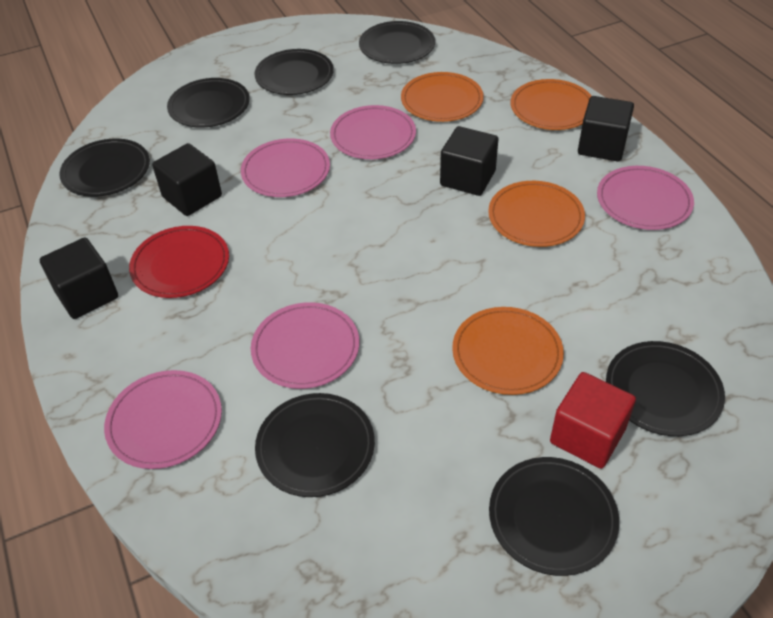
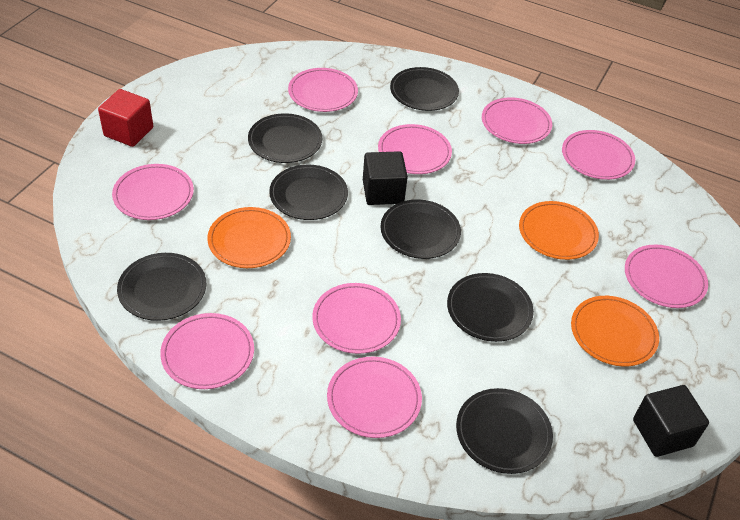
black cube: [39,238,118,319] [152,143,222,216] [440,126,499,196] [578,96,634,161] = 4 -> [363,151,408,205] [633,385,709,457] = 2
orange plate: [401,72,484,122] [452,307,564,395] [488,181,585,247] [511,79,592,130] = 4 -> [208,207,291,268] [519,201,599,260] [571,296,659,367] = 3
pink plate: [104,370,222,469] [241,138,330,197] [251,302,359,389] [330,105,416,159] [597,166,694,230] = 5 -> [112,164,194,220] [160,313,254,389] [288,68,358,112] [312,283,401,354] [327,356,422,438] [378,124,452,174] [482,97,552,144] [562,130,635,180] [625,244,708,308] = 9
red plate: [129,226,229,298] = 1 -> none = 0

